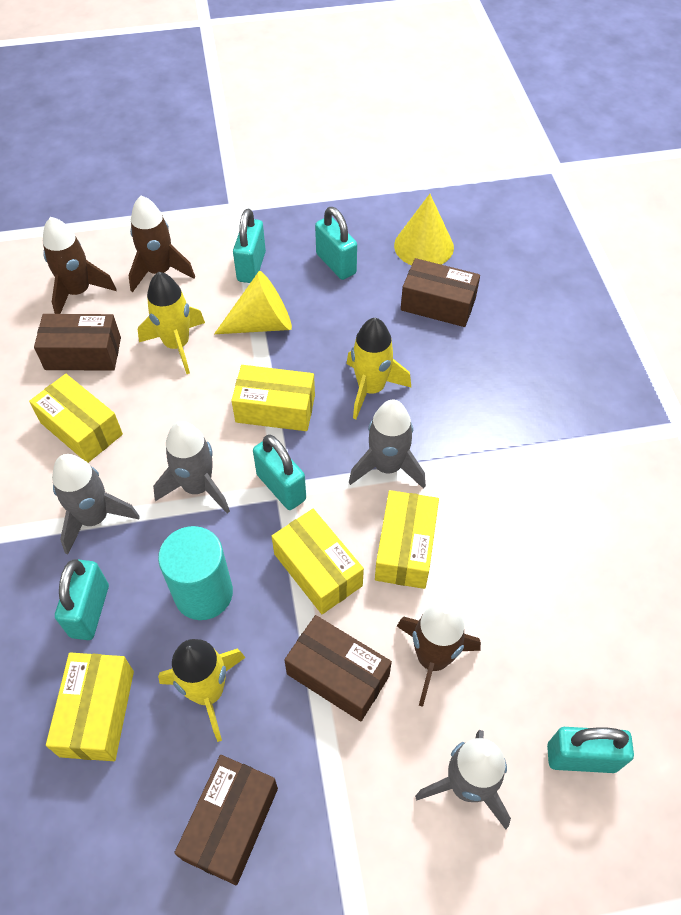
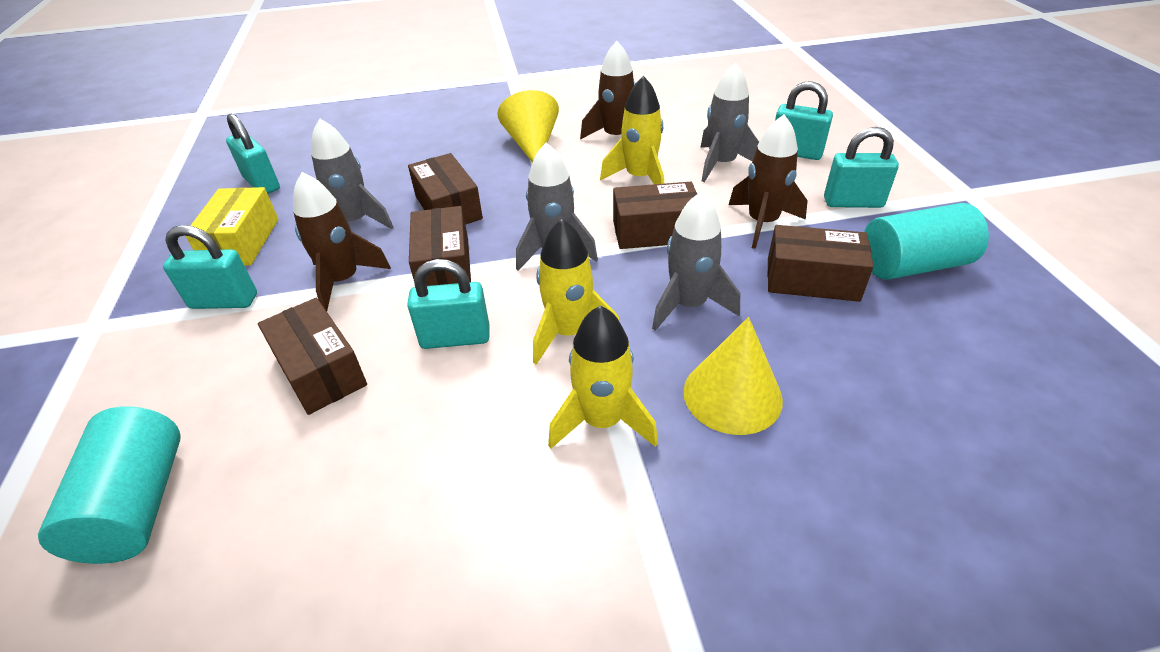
brown box: [34,314,121,371] [174,755,278,885] [284,615,392,721] [401,258,480,327] = 4 -> [258,298,367,415] [408,153,483,225] [409,206,471,286] [613,182,697,249] [768,225,874,302] = 5
turquoise cylinder: [158,526,233,620] = 1 -> [38,406,181,564] [864,203,989,280] = 2
yellow box: [29,374,123,463] [46,652,134,761] [231,365,315,431] [272,509,364,614] [375,490,439,589] = 5 -> [186,187,278,266] = 1

